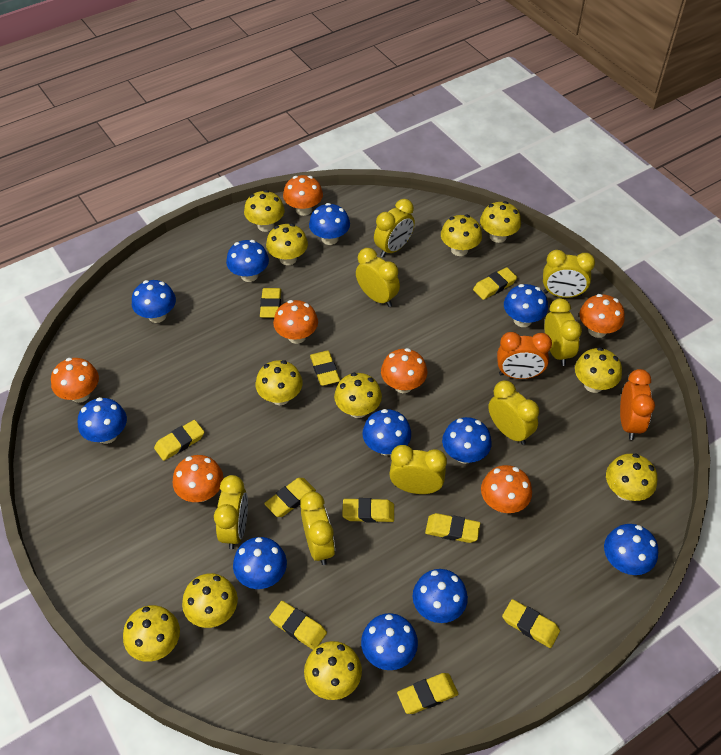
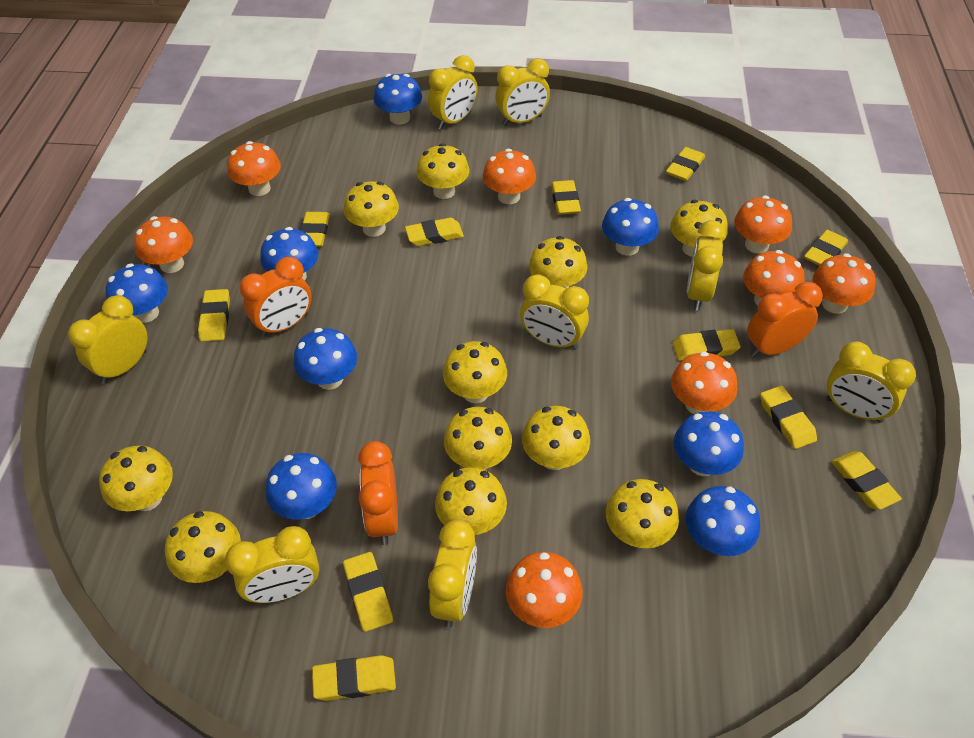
blue mushroom: [78,397,127,444] [132,280,176,323] [226,240,269,282] [233,537,287,589] [309,203,350,245] [361,613,418,670] [363,409,411,455] [413,569,468,623] [442,417,492,464] [504,284,548,327] [604,524,658,575] = 11 -> [106,264,168,323] [260,227,318,281] [266,453,337,520] [294,328,357,390] [373,74,422,125] [602,198,659,256] [674,411,744,476] [686,486,760,556] = 8
orange clock: [497,332,552,379] [620,369,655,440] = 2 -> [239,257,312,337] [358,441,398,545] [747,282,823,357] = 3
orange mushroom: [51,358,99,403] [173,455,224,502] [273,300,318,344] [283,175,323,216] [381,348,427,393] [481,465,532,513] [579,294,625,338] = 7 -> [134,216,193,273] [227,141,281,196] [483,149,536,204] [506,552,583,628] [671,351,737,414] [734,195,792,254] [743,250,805,305] [813,253,875,314] = 8
yellow eraser: [154,420,204,461] [260,288,281,318] [264,478,316,517] [269,601,327,650] [310,351,340,386] [342,498,394,523] [397,673,458,714] [425,513,480,543] [473,267,517,300] [502,599,560,648] = 10 -> [198,289,230,342] [300,212,330,247] [312,655,396,701] [343,552,393,632] [405,218,464,246] [551,180,581,215] [666,147,705,181] [672,329,741,361] [760,386,817,449] [804,230,848,266] [831,451,902,510] = 11

